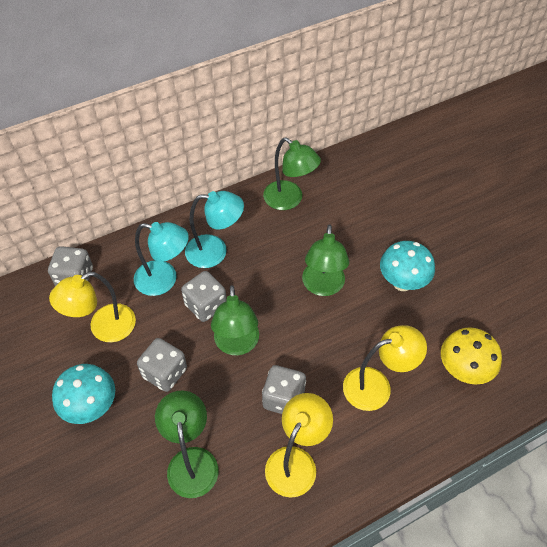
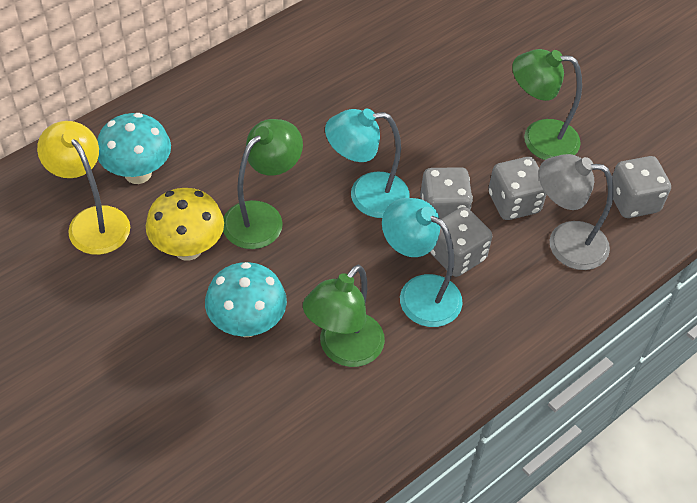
green lamp: [155,391,218,498] [211,285,259,355] [263,137,321,210] [302,224,349,296] = 4 -> [223,119,303,249] [303,265,385,367] [512,49,582,160] = 3
grey lamp: none = 0 -> [539,154,614,270] = 1
yellow lamp: [49,272,136,342] [265,393,333,498] [343,325,427,411] = 3 -> [37,121,130,255] = 1

